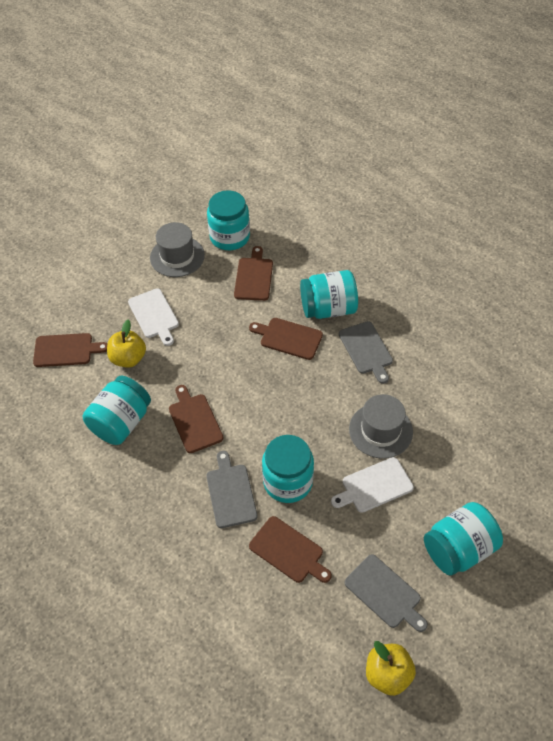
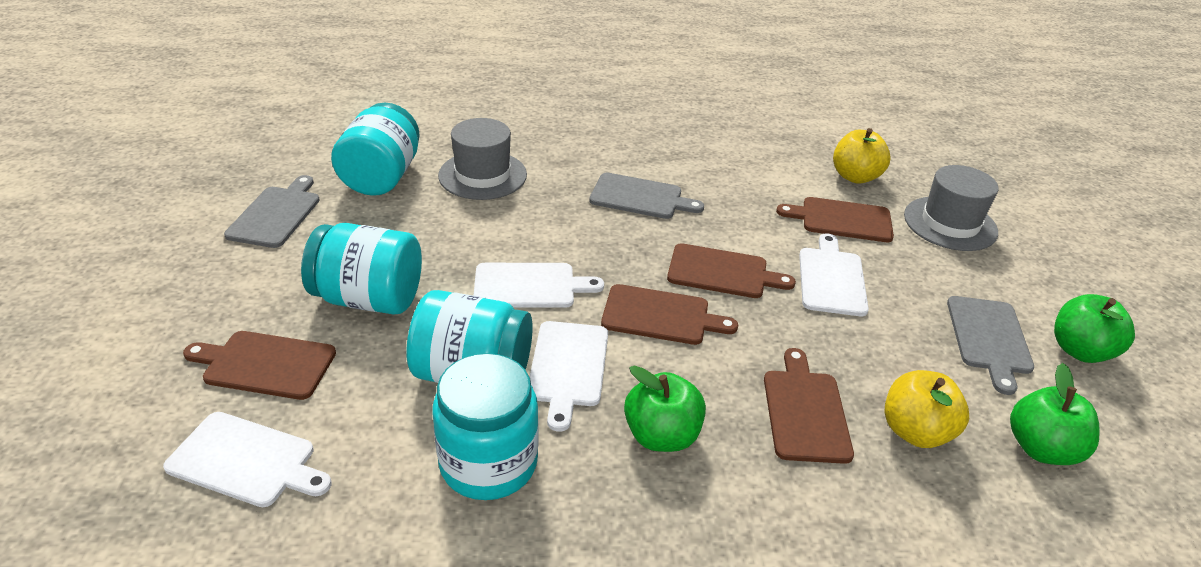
green apple: none = 0 -> [624,365,706,452] [1010,363,1099,465] [1054,294,1135,363] = 3
turquoise jar: [83,375,151,445] [207,190,250,250] [262,435,314,503] [300,270,358,319] [424,502,503,576] = 5 -> [301,223,422,315] [331,103,420,196] [406,290,533,383] [433,353,539,500] = 4
white cutting board: [128,288,179,346] [331,457,414,513] = 2 -> [163,412,332,507] [474,263,604,308] [529,321,608,432] [799,233,869,316] = 4

